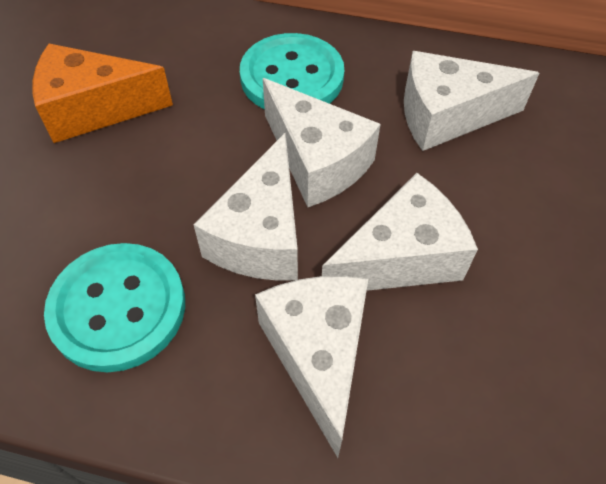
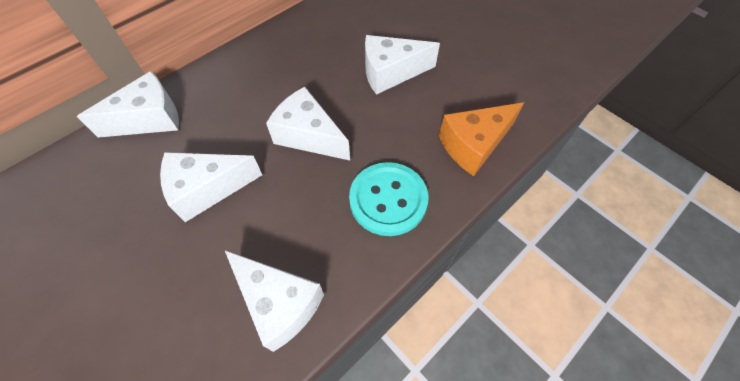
turquoise button: [44,243,185,372] [240,33,344,110] = 2 -> [349,162,428,236] = 1

